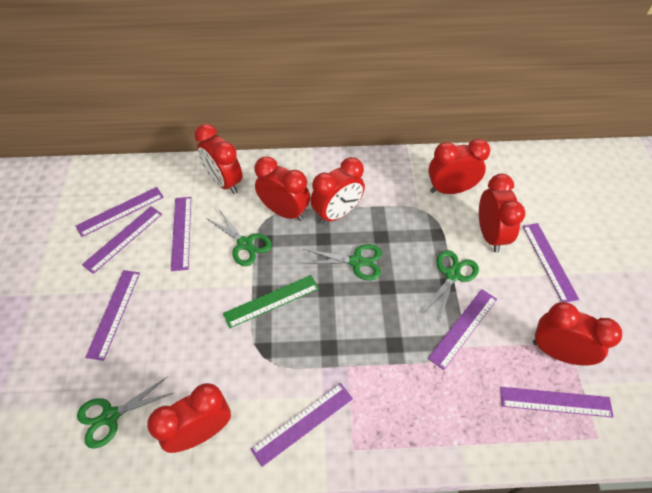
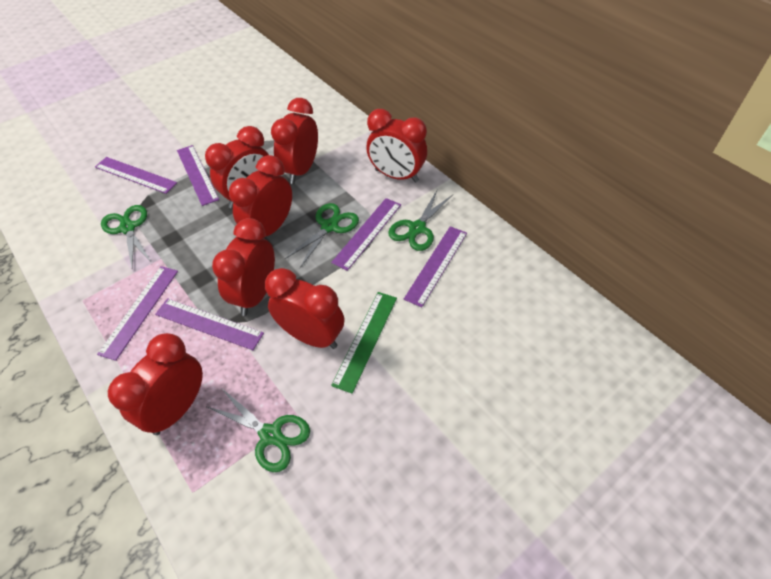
purple ruler: [76,187,164,237] [82,206,162,274] [85,270,140,361] [171,197,191,271] [251,383,353,467] [428,289,497,370] [500,387,614,418] [522,223,579,303] = 8 -> [95,157,177,194] [97,266,178,361] [155,298,264,350] [177,145,219,206] [331,198,401,271] [404,226,467,307] = 6

